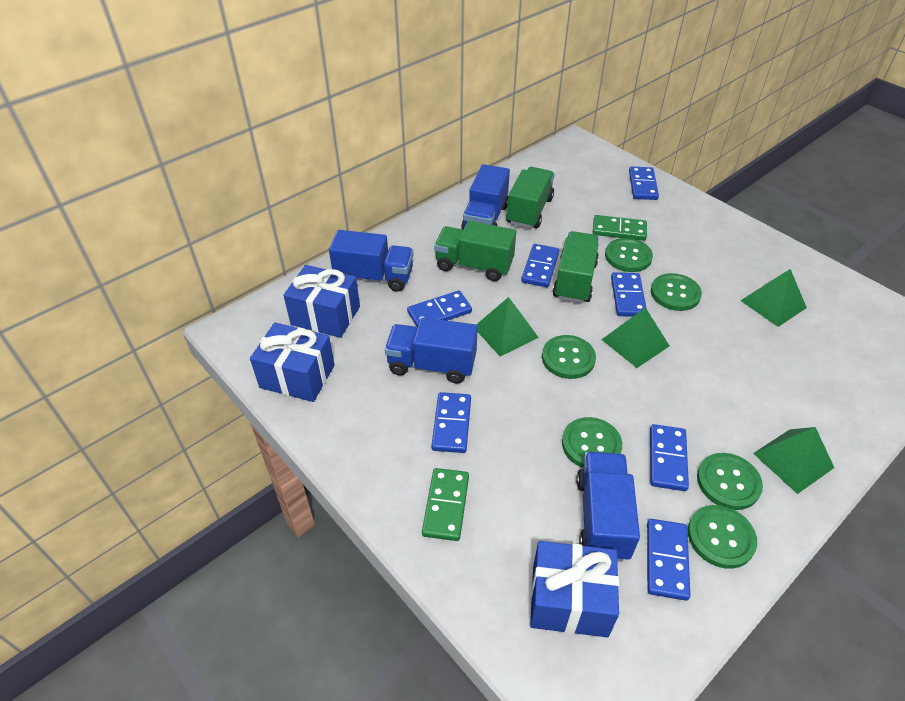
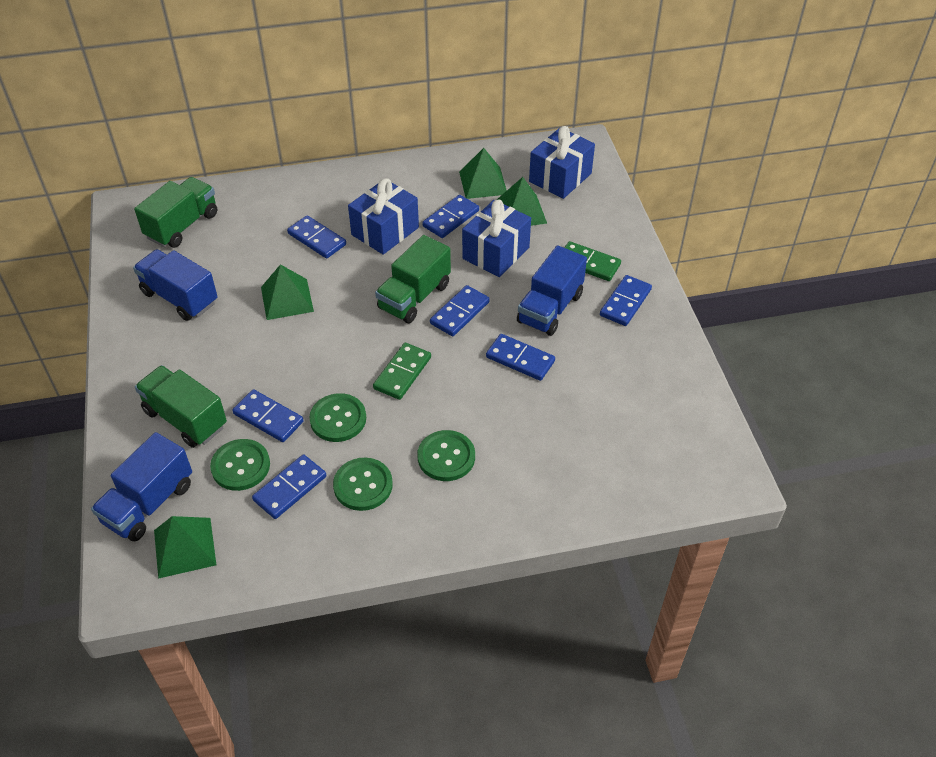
blue truck: [329,230,414,292] [384,317,478,383] [461,164,510,230] [576,452,640,562] = 4 -> [91,432,192,541] [133,250,218,321] [517,245,587,336] = 3
green button: [542,335,596,379] [562,417,622,468] [605,238,653,272] [651,273,702,311] [688,505,757,569] [697,453,763,510] = 6 -> [210,439,270,491] [309,393,366,442] [333,458,393,511] [417,430,475,481] = 4

